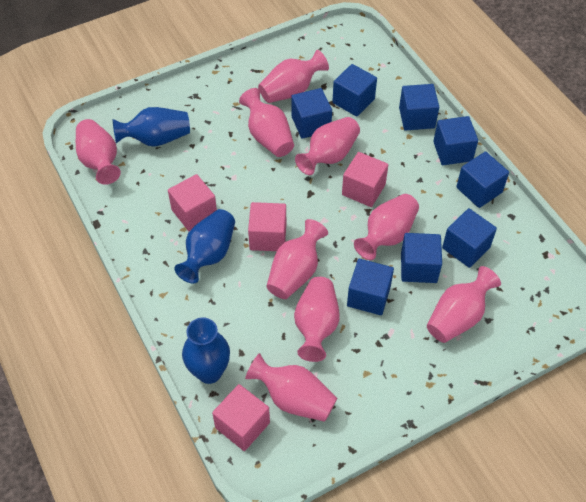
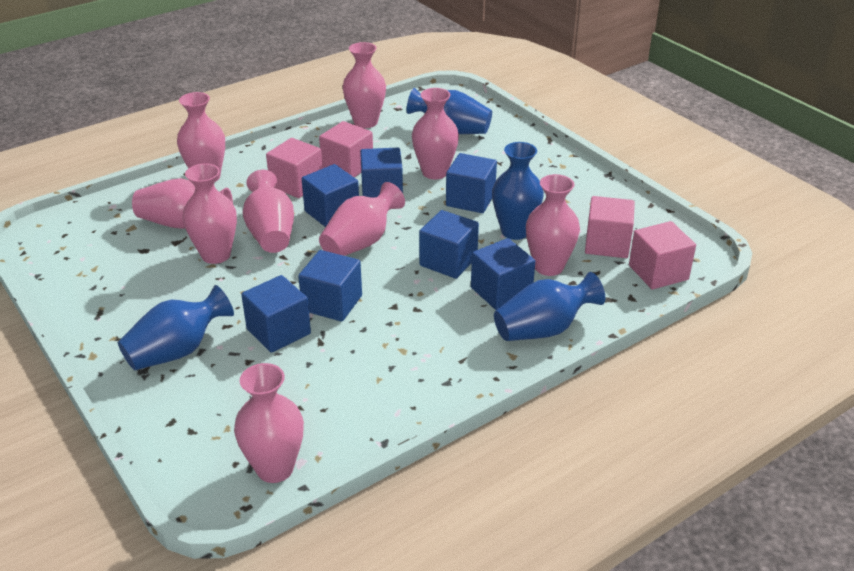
blue cube: [292,88,332,139] [332,64,377,117] [347,259,394,315] [399,84,439,131] [401,233,442,283] [433,116,478,165] [442,208,497,268] [456,151,509,208] = 8 -> [241,275,311,353] [298,250,362,322] [302,164,359,227] [360,148,403,198] [419,210,479,279] [446,153,497,213] [471,238,535,310] = 7
blue vase: [113,107,190,147] [174,209,235,284] [182,318,230,384] = 3 -> [118,285,234,370] [407,88,492,134] [492,142,544,240] [494,272,605,341] = 4

